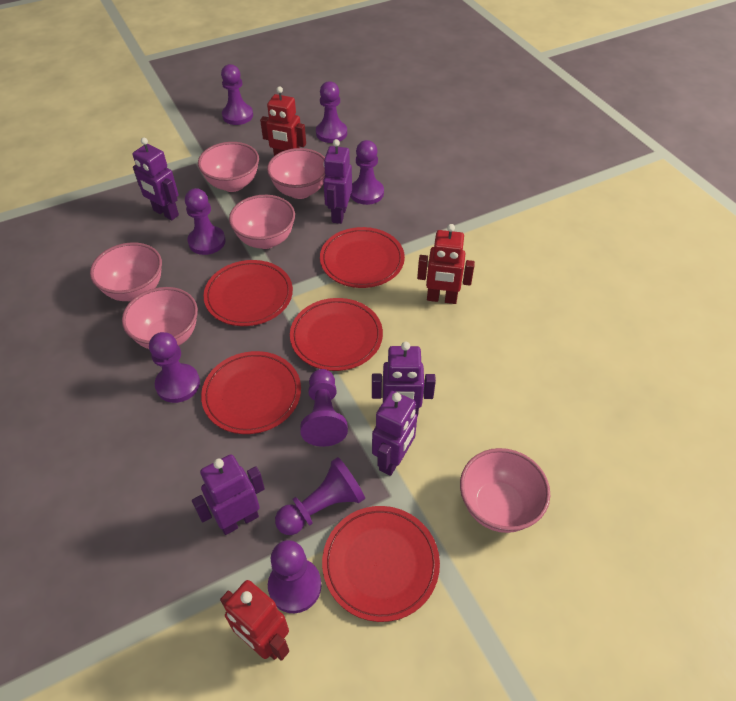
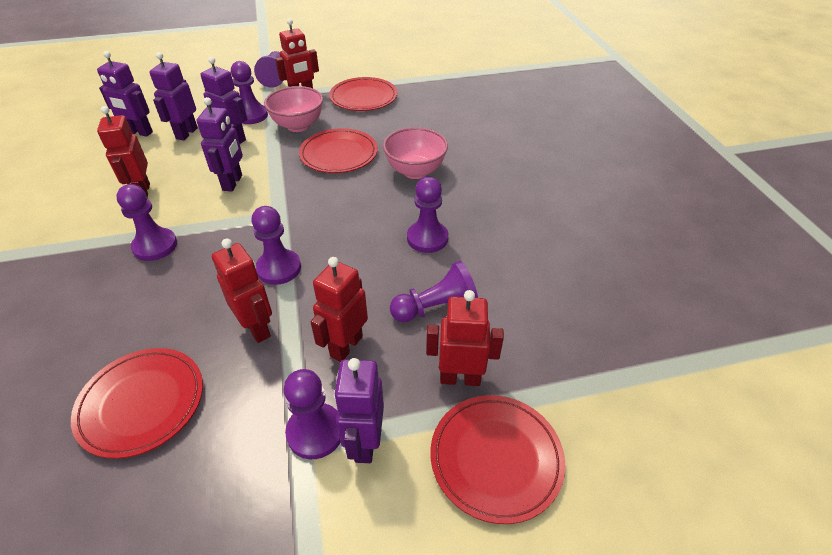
pink bowl: [90,243,162,301] [122,287,198,349] [198,142,259,192] [229,195,295,249] [267,148,325,199] [460,448,550,533] = 6 -> [264,86,323,132] [383,127,448,179] = 2
purple pawn: [149,332,200,403] [185,188,225,255] [221,64,253,125] [268,540,321,613] [275,457,365,535] [300,369,348,447] [316,81,347,143] [350,140,384,205] = 8 -> [116,184,177,261] [231,61,268,124] [251,206,301,285] [254,51,283,88] [284,369,341,459] [390,261,478,322] [407,177,448,253] = 7
red plate: [201,351,301,434] [203,260,293,326] [290,298,383,371] [320,227,405,288] [322,506,440,622] = 5 -> [71,348,203,459] [299,128,378,173] [329,77,397,111] [431,395,565,524] = 4
red robot: [220,580,289,661] [260,86,306,156] [417,224,475,304] = 3 -> [97,106,150,198] [212,238,272,343] [275,19,319,88] [311,257,368,362] [426,290,504,386] = 5

